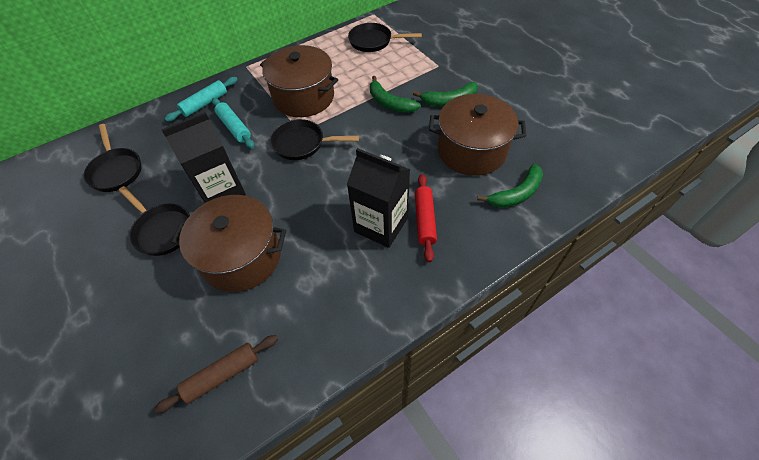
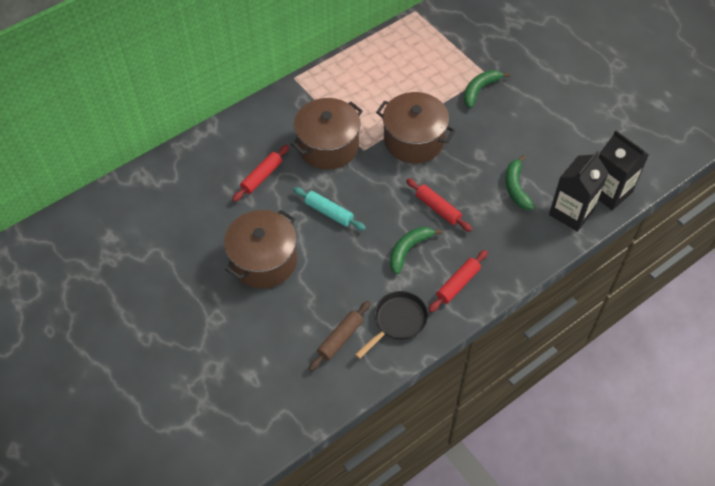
black pan: [84,124,142,192] [119,186,190,256] [270,119,359,160] [348,23,422,52] = 4 -> [355,291,428,359] = 1
red rolling pin: [415,174,437,262] = 1 -> [232,145,289,202] [406,178,472,232] [429,250,488,312] = 3
turquoise rolling pin: [165,77,238,122] [212,98,254,149] = 2 -> [293,187,366,231] = 1

